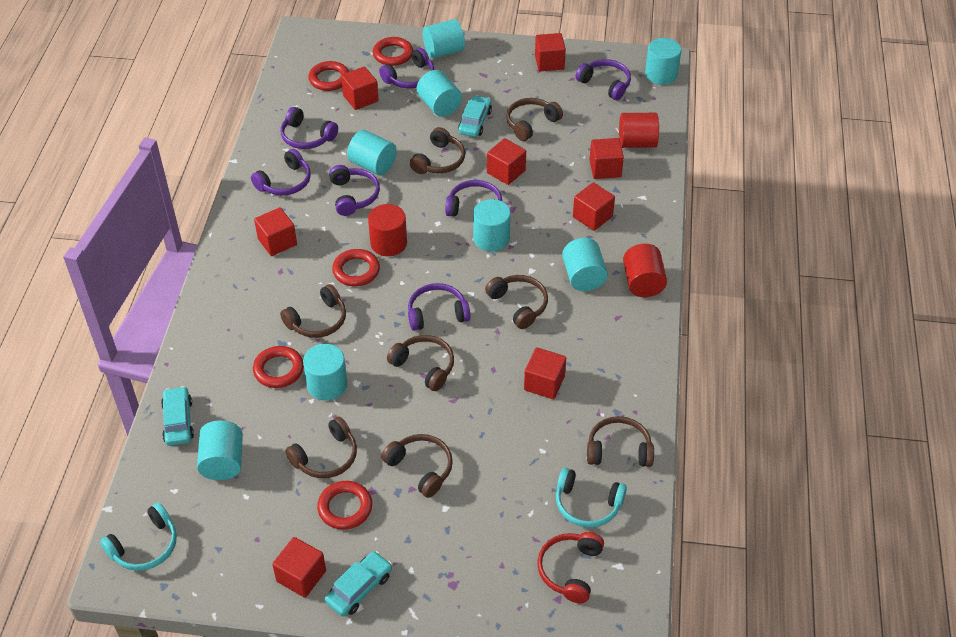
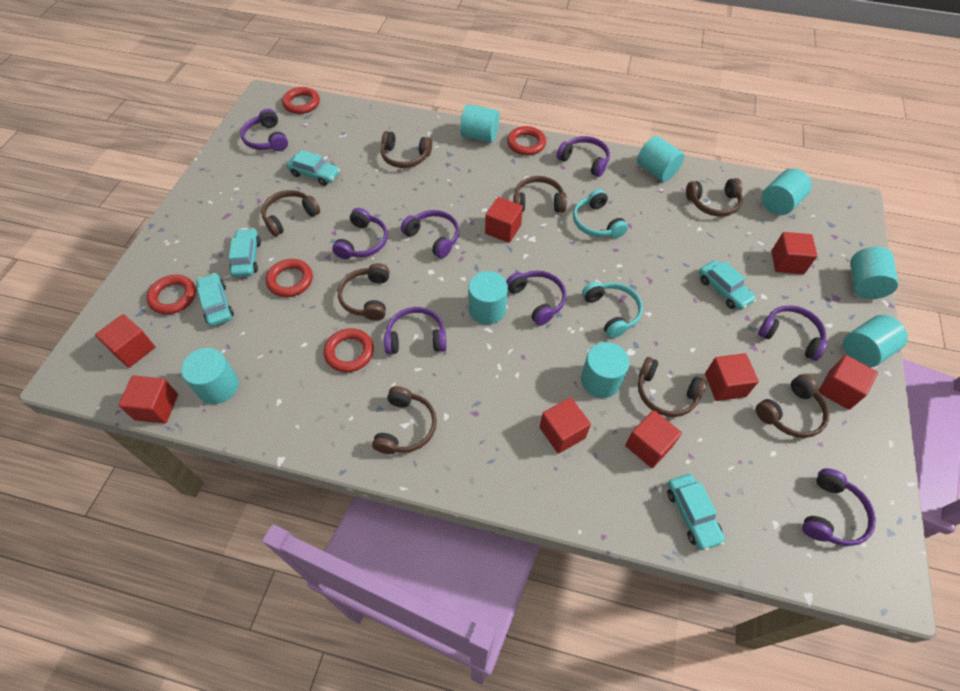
purple headphones: [251,149,311,196] [280,107,338,149] [329,165,380,216] [379,48,434,89] [408,283,470,331] [445,180,503,217] [576,59,631,100] = 7 -> [240,109,288,151] [332,208,388,259] [384,307,446,354] [401,210,459,258] [506,271,566,326] [556,136,610,177] [758,305,827,361] [802,468,876,546] = 8
red cylinder: [368,204,407,256] [619,113,659,148] [623,244,667,297] = 3 -> none = 0
red headphones: [537,532,604,603] = 1 -> none = 0
turquoise car: [161,386,194,446] [325,551,392,616] [458,95,492,137] = 3 -> [196,273,234,327] [229,228,261,277] [287,150,340,186] [667,474,725,551] [699,260,756,310] = 5

